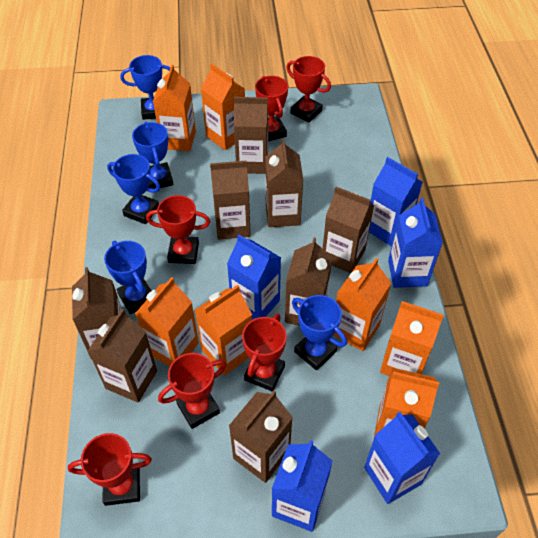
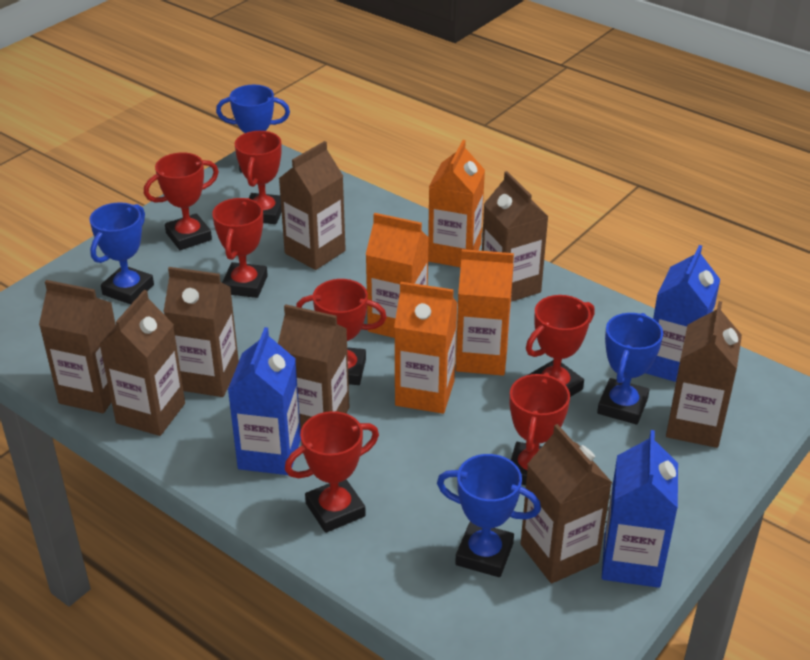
blue carton: [227,234,281,320] [272,440,333,532] [364,412,440,504] [369,157,422,246] [388,198,443,288] = 5 -> [228,327,301,475] [602,430,678,588] [646,245,721,382] = 3
blue trophy: [104,241,151,314] [107,154,160,224] [120,55,170,120] [132,122,173,189] [292,295,347,370] = 5 -> [89,202,154,305] [216,85,290,173] [437,454,541,577] [597,313,663,425] = 4
orange carton: [135,277,199,366] [153,65,196,151] [195,285,252,376] [201,63,245,150] [334,258,391,351] [374,367,440,437] [380,301,444,376] = 7 -> [365,213,429,338] [394,282,457,414] [428,140,485,267] [456,249,514,376] = 4
red trophy: [68,433,152,506] [146,195,210,264] [158,353,227,429] [242,314,287,392] [255,76,288,142] [286,56,331,122] = 6 -> [144,152,219,250] [212,198,268,298] [234,131,282,224] [285,411,379,533] [296,279,387,385] [509,373,570,485] [526,295,595,397] = 7

